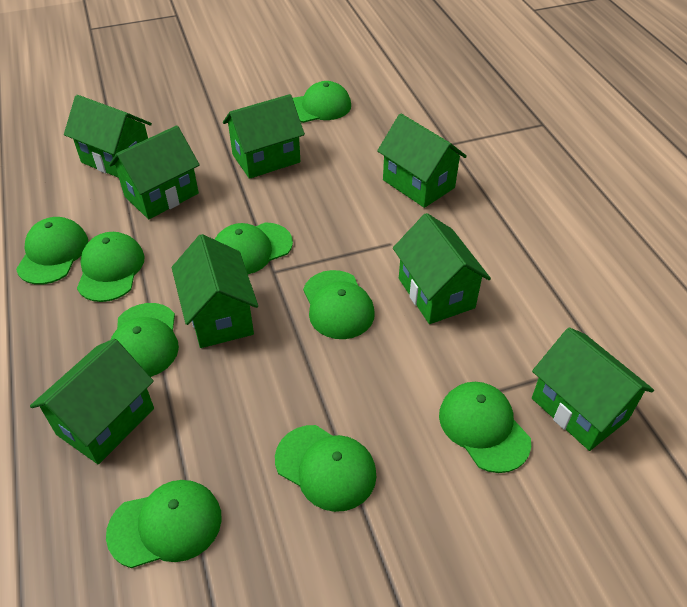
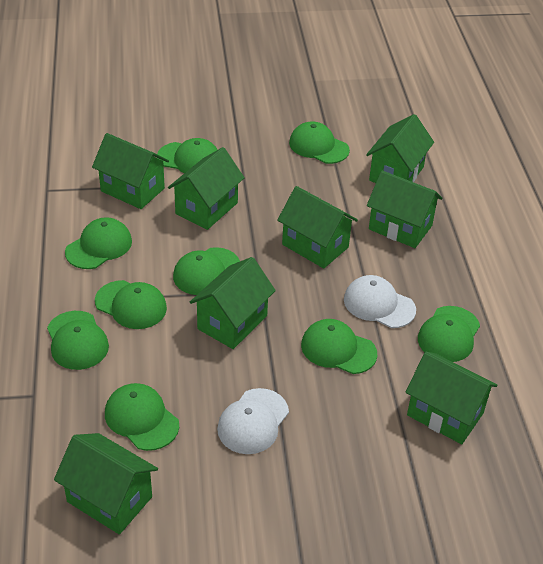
white cap: none = 0 -> [217,388,289,454] [344,275,416,328] = 2

